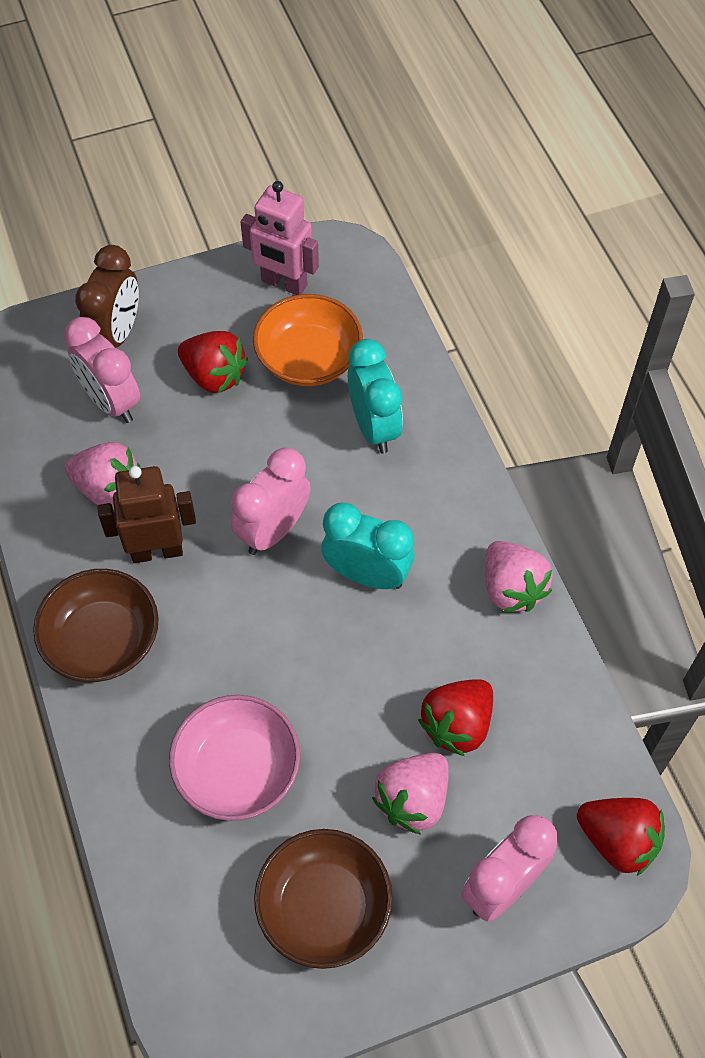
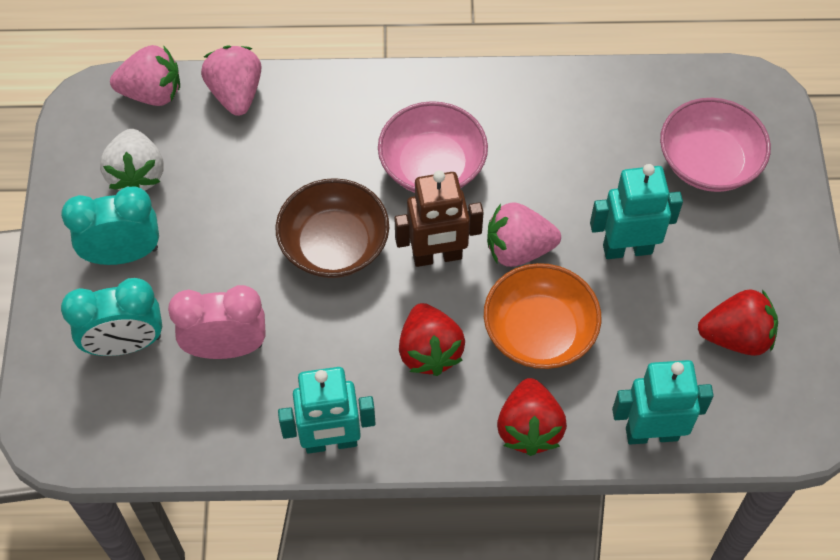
brown bowl: [33,569,159,682] [254,829,393,969] = 2 -> [276,178,389,278] = 1
brown clock: [75,245,139,348] = 1 -> none = 0
pink bowl: [169,695,300,821] = 1 -> [378,101,488,193] [660,98,771,192] = 2
pink clock: [64,317,140,423] [231,448,311,555] [461,815,558,922] = 3 -> [168,285,266,359] = 1
pink robot: [241,181,319,295] = 1 -> none = 0
turquoise robot: none = 0 -> [278,367,376,454] [590,164,683,259] [612,360,714,445] = 3
white strawberry: none = 0 -> [100,129,164,191] = 1

